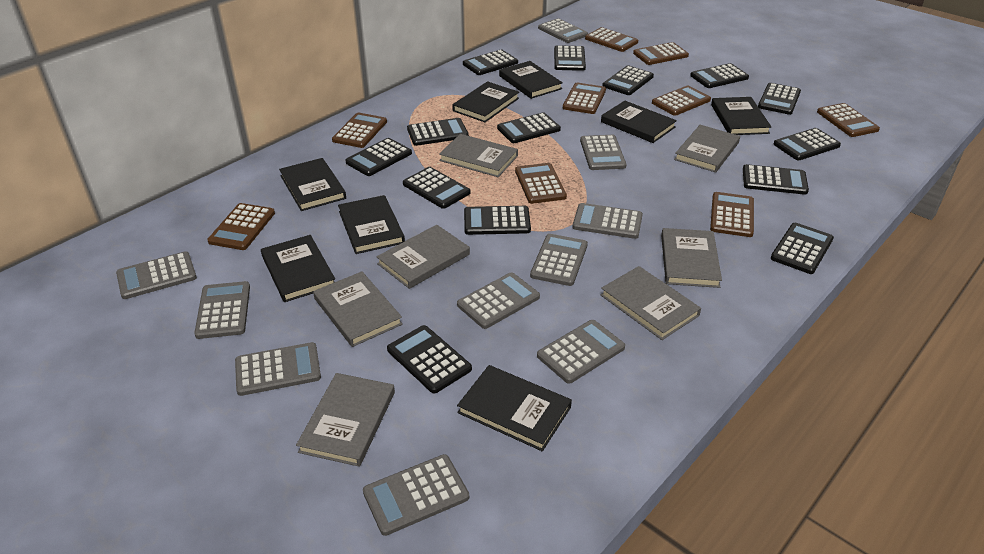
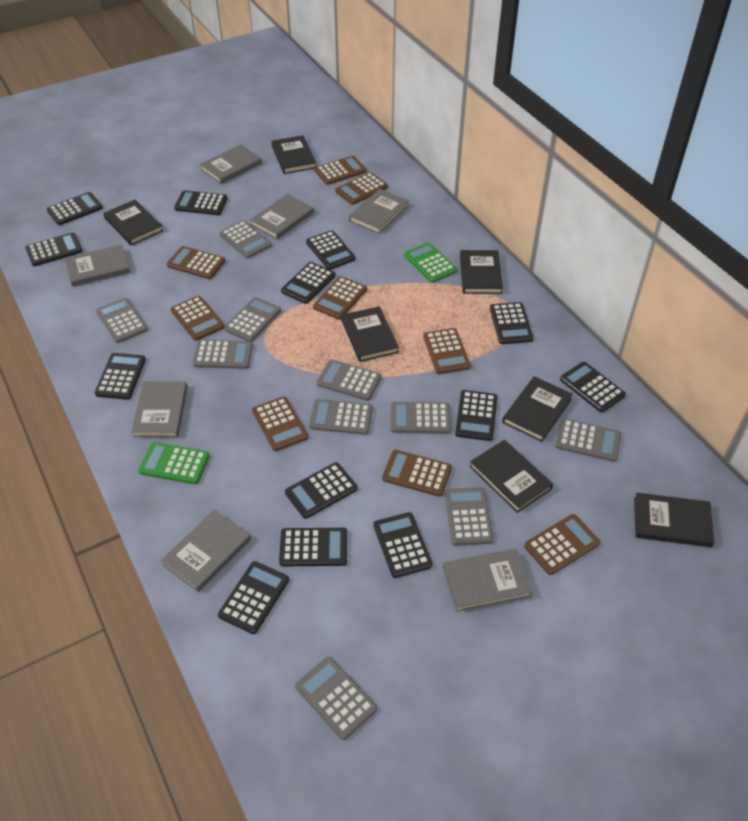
black book: [261,235,335,302] [279,158,346,211] [338,195,405,254] [452,81,519,122] [457,365,572,451] [499,61,563,99] [601,101,677,143] [711,97,771,135] = 8 -> [103,200,163,245] [271,135,316,174] [341,306,399,362] [460,250,503,294] [469,440,553,513] [502,376,573,442] [634,493,714,547] = 7
black calculator: [346,138,412,176] [387,325,472,394] [403,167,471,209] [407,118,469,146] [463,49,518,75] [464,206,531,235] [497,112,561,143] [554,45,586,71] [602,65,654,95] [690,63,749,88] [743,164,809,195] [758,83,801,115] [771,223,834,274] [774,128,841,160] = 14 -> [25,232,83,266] [47,192,103,225] [95,353,146,400] [174,190,228,215] [218,561,289,634] [279,528,347,566] [281,262,336,304] [285,462,357,519] [306,230,356,270] [373,512,432,578] [455,390,498,441] [490,302,534,344] [560,362,626,412] = 13
green calculator: none = 0 -> [139,442,210,484] [404,242,457,283] = 2

